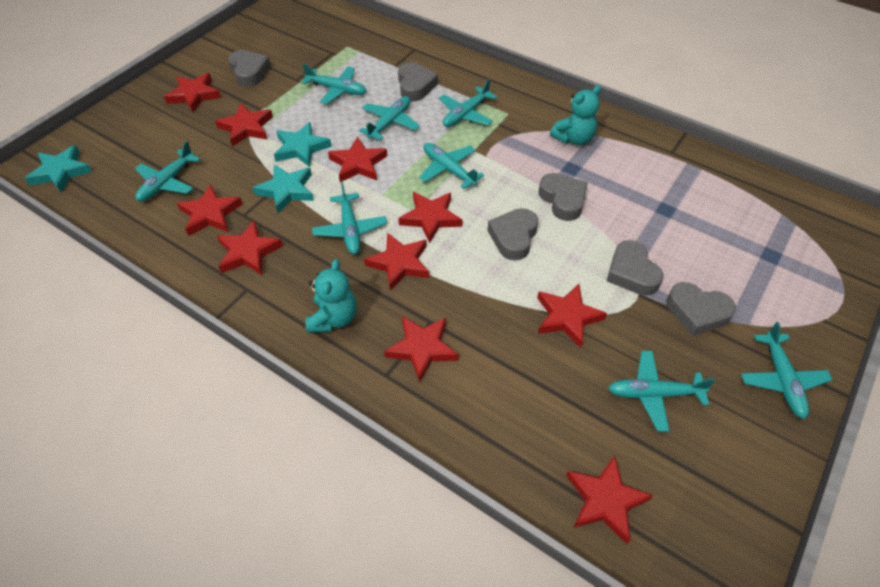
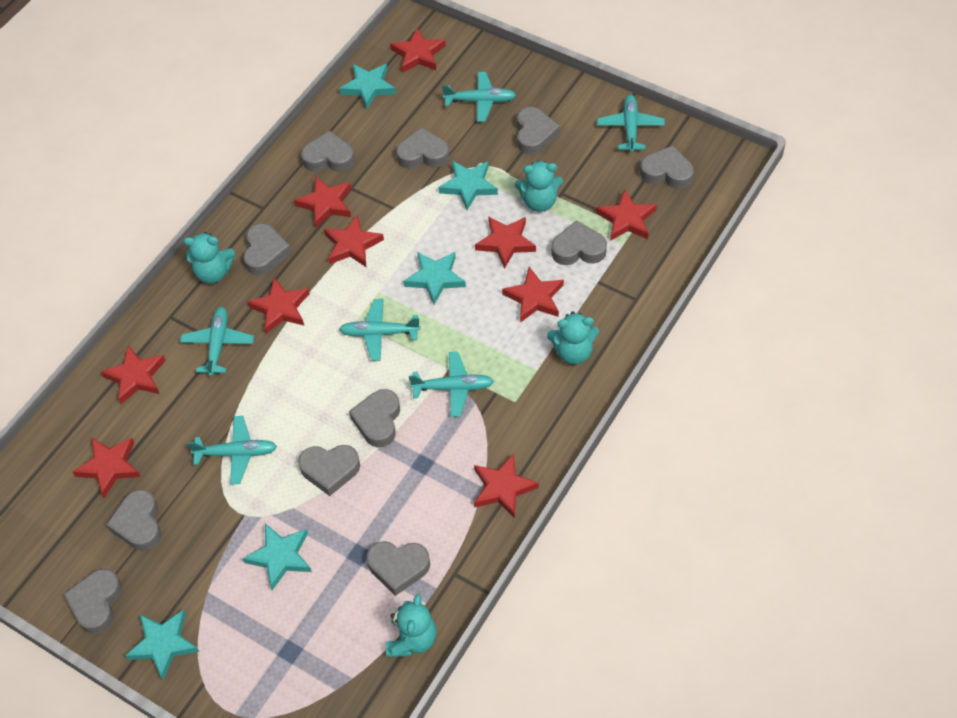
grey heart: [228,50,271,87] [398,62,438,101] [487,208,538,261] [538,173,588,221] [607,240,664,296] [666,282,736,336] = 6 -> [64,569,122,634] [106,490,161,551] [243,223,291,275] [298,445,360,496] [301,131,355,172] [349,389,400,448] [366,541,430,596] [396,127,449,169] [517,107,560,155] [552,220,607,265] [640,145,694,189] = 11
turquoise plane: [135,141,201,202] [302,64,367,104] [312,182,387,254] [359,96,420,140] [419,143,484,189] [439,79,497,127] [608,351,716,432] [741,322,832,419] = 8 -> [180,307,254,376] [188,416,277,485] [339,299,421,361] [409,352,494,417] [442,72,516,122] [597,95,665,153] = 6
turquoise star: [25,145,92,193] [253,164,314,213] [274,122,332,167] = 3 -> [125,609,200,680] [242,524,312,590] [339,64,396,109] [404,252,466,304] [438,161,498,210] = 5
turquoise teddy bear: [306,259,357,333] [550,85,601,145] = 2 -> [184,232,235,284] [386,594,437,657] [515,161,563,212] [547,311,599,365] = 4

